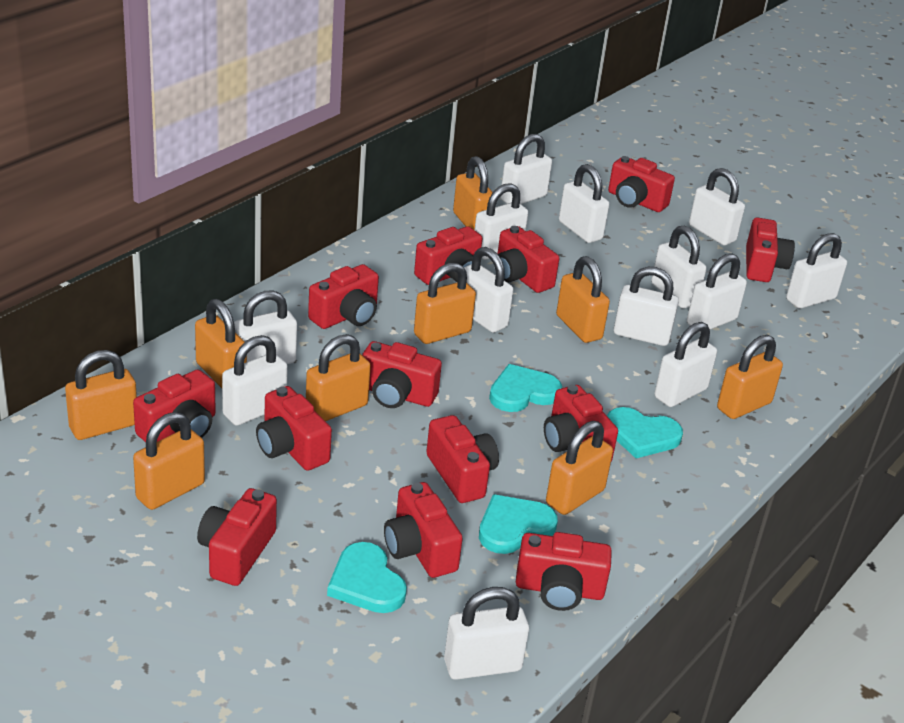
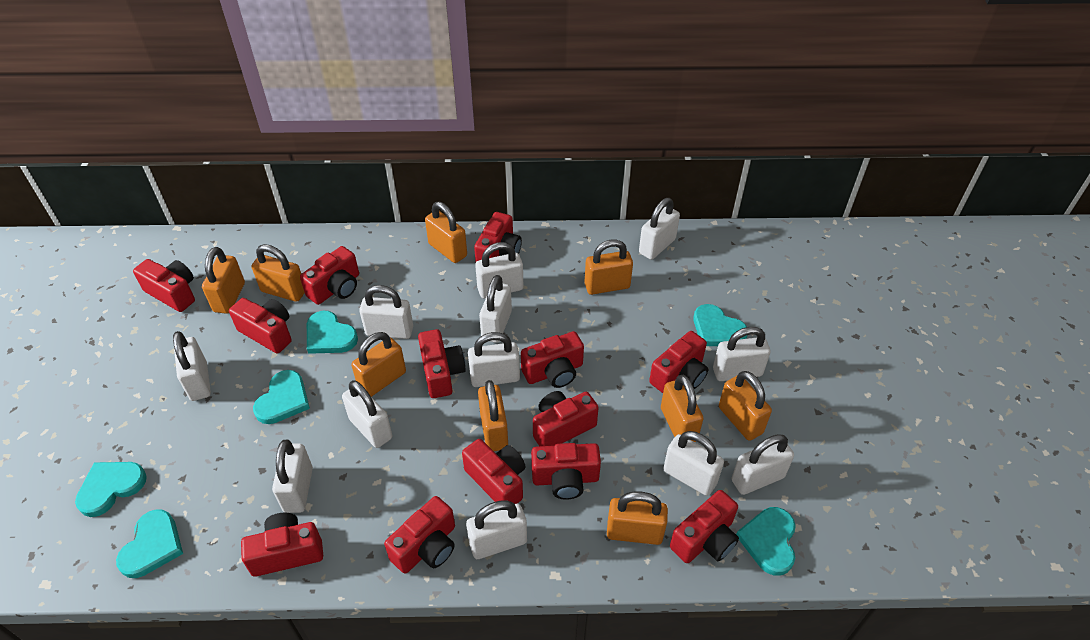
turquoise heart: [327,542,407,613] [479,494,558,554] [489,364,562,412] [607,407,683,458] = 4 -> [75,462,147,517] [116,509,183,578] [253,370,310,424] [307,311,358,354] [694,304,748,346] [736,507,796,576] = 6
white padlock: [222,335,288,426] [234,290,297,364] [444,587,529,680] [464,247,513,333] [475,183,528,260] [500,134,552,204] [559,164,609,243] [614,267,679,346] [651,225,706,308] [654,322,717,407] [687,253,747,330] [689,168,745,245] [786,233,847,309] = 13 -> [173,331,211,401] [272,440,313,513] [342,380,392,448] [359,285,413,339] [466,500,527,559] [468,332,520,387] [475,242,523,298] [479,275,512,343] [639,198,680,260] [663,431,724,496] [713,327,771,381] [732,434,794,495] = 12

